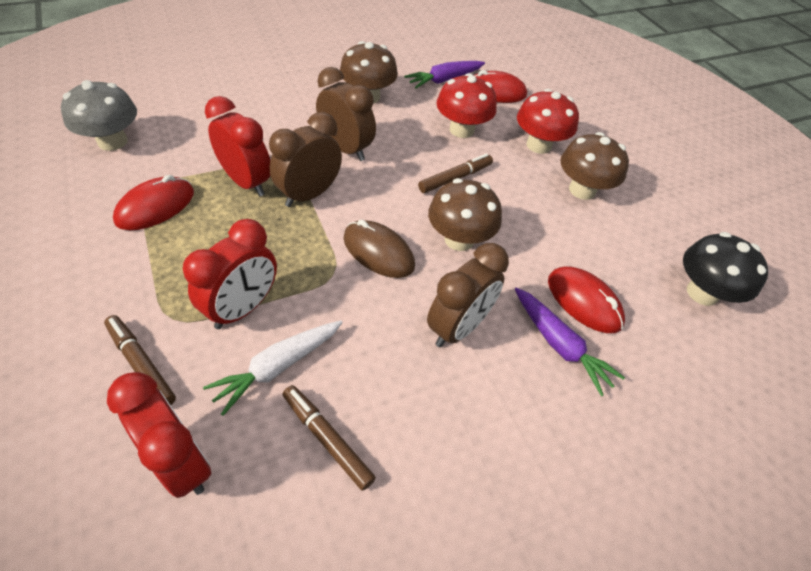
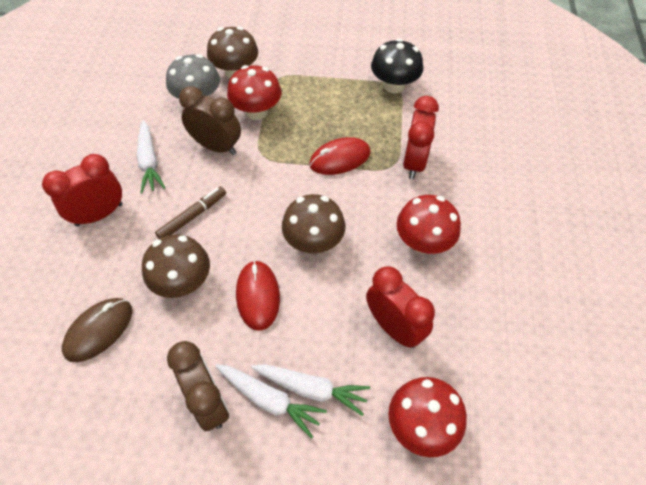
brown clock: [269,112,342,207] [316,67,376,161] [427,243,509,347] = 3 -> [167,341,229,431] [179,86,241,155] = 2
brown marker: [104,315,176,405] [282,385,376,491] [418,154,493,193] = 3 -> [155,186,226,239] = 1
purple carrot: [404,61,485,89] [515,288,625,396] = 2 -> none = 0
red mouse: [113,175,194,230] [473,70,527,103] [548,266,625,333] = 3 -> [236,260,280,331] [309,137,371,175] = 2
red mushroom: [437,73,497,138] [517,89,579,154] = 2 -> [227,65,281,120] [388,377,467,457] [397,195,461,254] = 3
white carrot: [203,321,343,416] = 1 -> [137,120,165,193] [215,364,327,439] [251,364,370,416] = 3

